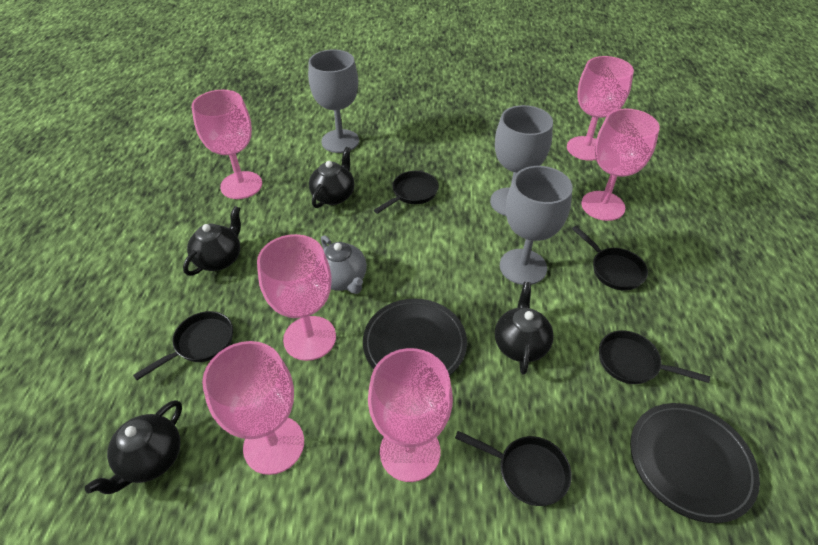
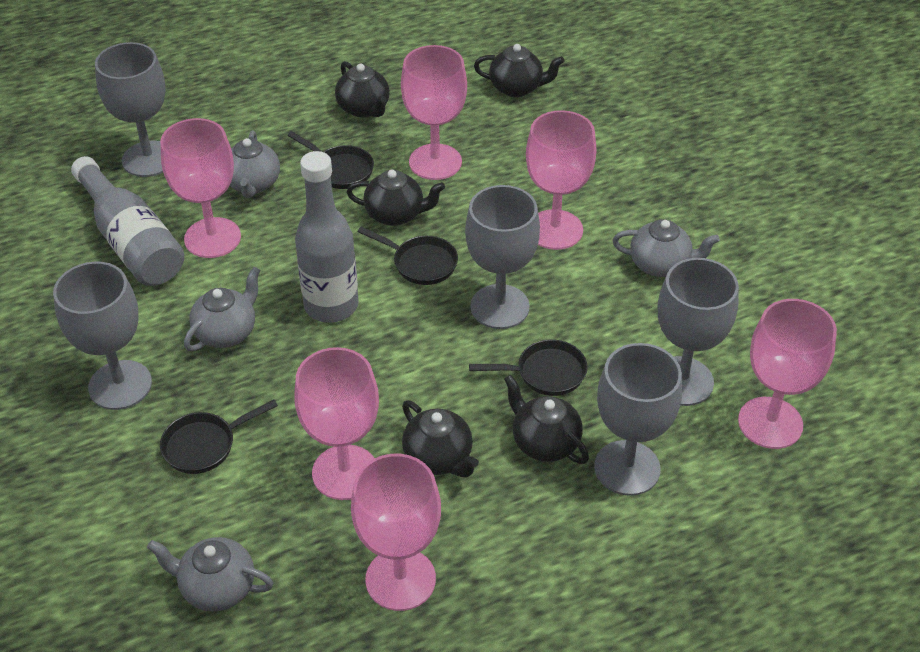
black pan: [133,311,233,380] [374,171,439,214] [455,431,572,506] [572,226,648,290] [599,331,710,384] = 5 -> [160,399,278,474] [288,131,374,189] [357,227,458,285] [469,339,588,396] = 4
black plate: [363,299,467,376] [630,403,760,523] = 2 -> none = 0
black teapot: [85,400,182,494] [183,206,241,276] [309,147,354,208] [495,282,554,375] = 4 -> [335,61,390,118] [347,170,445,226] [402,400,479,478] [474,44,564,97] [504,375,589,464] = 5
grey bottle: none = 0 -> [71,156,184,286] [295,151,359,323] = 2
grey goblet: [308,50,359,153] [490,105,553,216] [500,166,573,285] = 3 -> [53,262,152,410] [95,42,165,177] [465,185,540,329] [594,343,682,496] [658,258,739,406] = 5
grey teapot: [321,235,367,294] = 1 -> [147,537,274,612] [184,267,260,351] [230,131,280,198] [612,219,720,277] = 4

